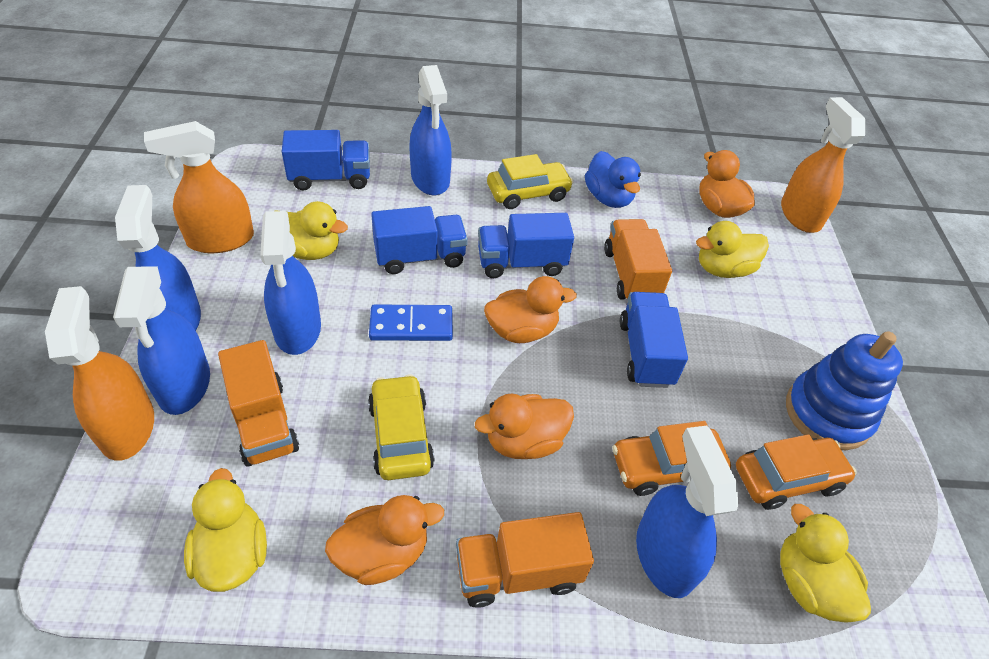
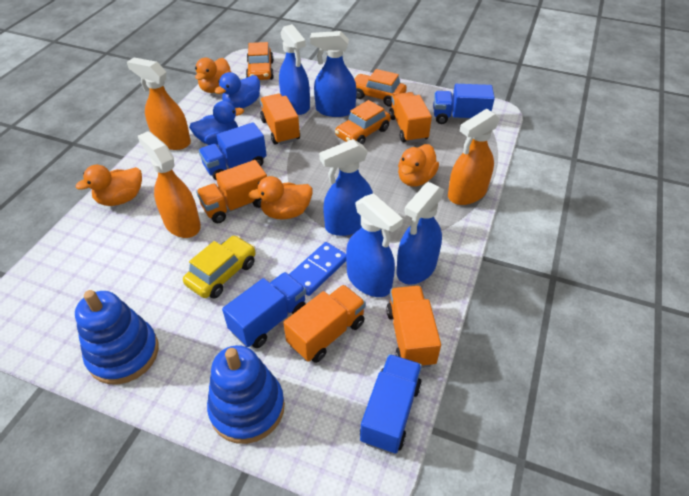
blue duck: [585,151,641,208] = 1 -> [189,101,244,145] [215,72,260,108] = 2
blue stacking toy: [786,331,903,450] = 1 -> [75,290,159,384] [207,345,285,444] = 2
orange car: [612,421,731,496] [736,434,857,510] = 2 -> [246,42,274,80] [335,100,391,145] [354,69,407,107] = 3
orange truck: [218,340,299,467] [456,512,594,608] [604,219,672,300] = 3 -> [196,160,267,223] [260,94,300,145] [283,285,366,363] [386,286,441,368] [389,92,432,143] = 5
yellow car: [368,374,434,480] [487,154,574,209] = 2 -> [183,235,256,299] = 1
yellow duck: [184,468,267,592] [275,201,348,260] [696,221,769,278] [780,504,871,623] = 4 -> none = 0

